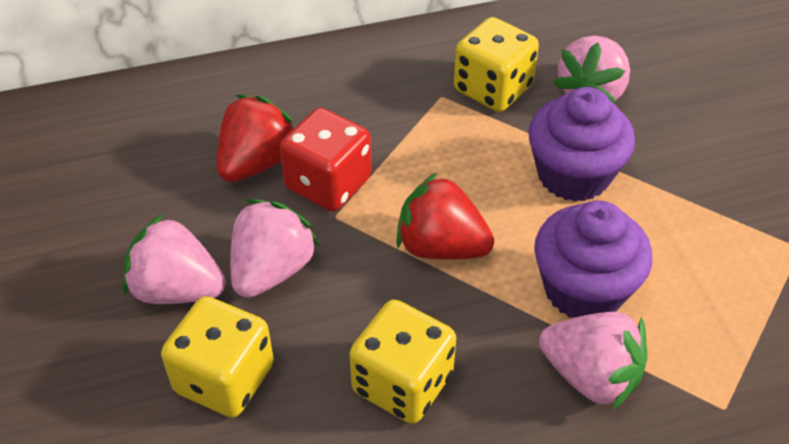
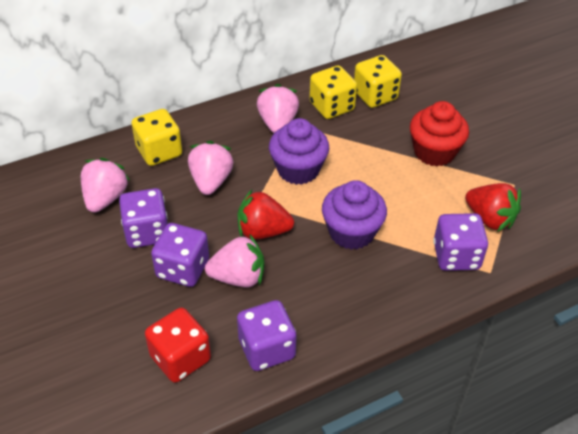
purple dice: none = 0 -> [119,188,168,248] [151,223,209,287] [237,300,296,371] [433,213,488,271] = 4
red cupcake: none = 0 -> [410,101,469,166] = 1

